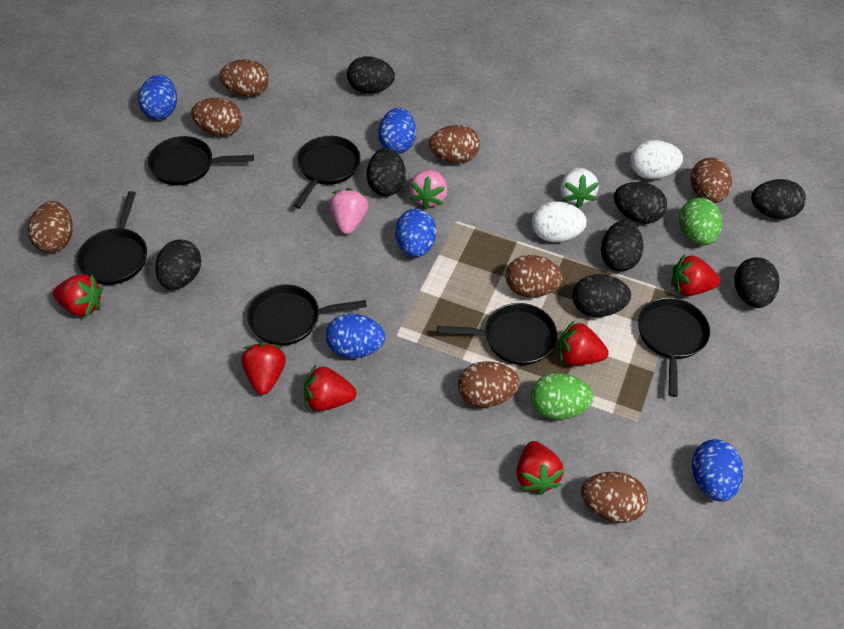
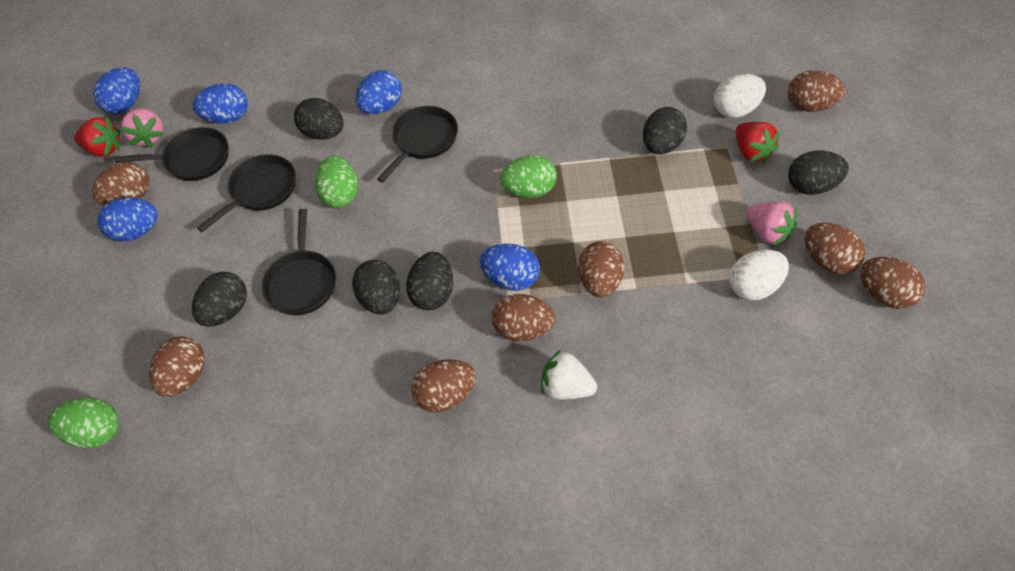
black egg: [155,239,202,290] [347,56,395,93] [367,148,406,196] [572,274,631,317] [601,220,643,271] [614,182,667,224] [734,257,780,308] [751,179,806,219] = 8 -> [192,272,247,327] [294,98,344,140] [352,260,400,315] [406,252,453,310] [643,107,687,155] [788,151,849,195] = 6
black pan: [77,191,147,285] [148,136,254,186] [247,285,367,346] [294,136,360,209] [437,303,557,365] [638,297,710,397] = 6 -> [115,127,229,181] [197,154,296,232] [262,209,336,315] [377,106,458,183] = 4
green egg: [531,373,594,420] [679,198,722,245] = 2 -> [48,397,119,448] [314,156,358,208] [500,155,557,198] = 3
red strawberry: [53,274,103,317] [241,343,286,395] [304,365,357,411] [516,441,564,495] [558,320,609,365] [671,254,720,296] = 6 -> [74,117,120,157] [736,122,780,163] = 2

